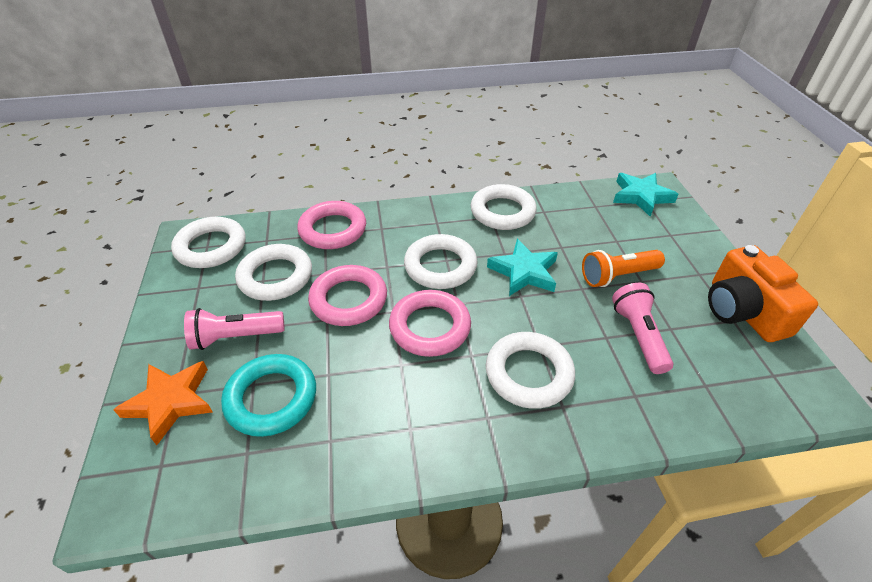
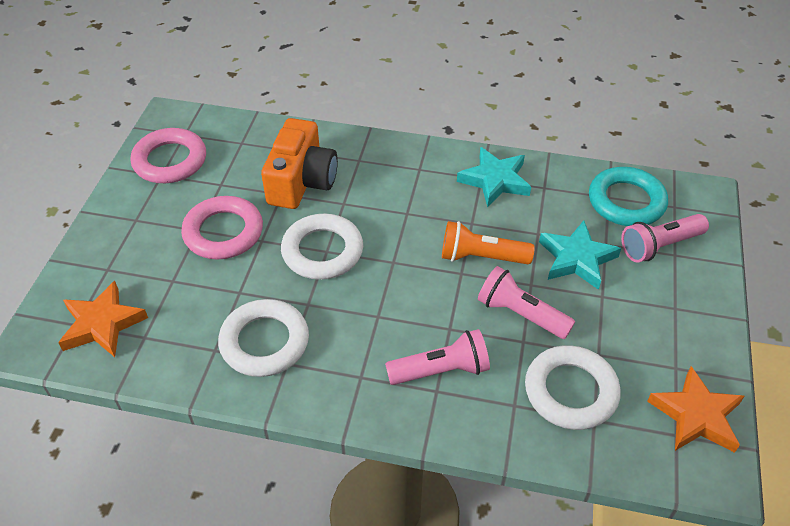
orange star: [113,361,213,445] = 1 -> [58,281,148,357] [647,366,744,453] = 2
pink flashlight: [184,308,285,350] [612,283,673,374] = 2 -> [385,329,490,385] [478,266,575,339] [621,214,709,262] = 3
pink ring: [297,201,366,249] [308,265,387,326] [389,290,471,357] = 3 -> [130,128,206,183] [181,196,263,260] = 2
white ring: [171,217,246,268] [235,244,312,301] [404,234,477,289] [471,184,537,230] [486,332,575,409] = 5 -> [218,299,309,377] [281,214,363,280] [525,345,621,430] = 3

